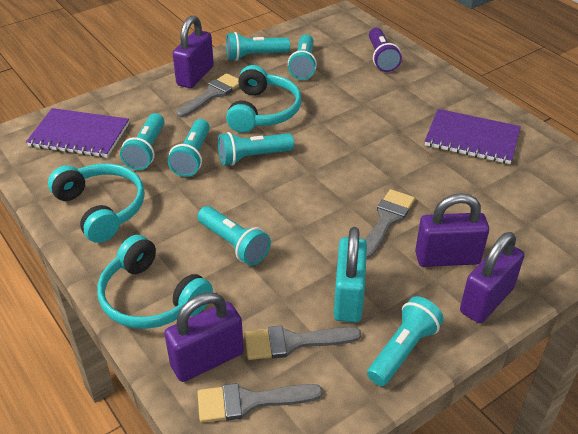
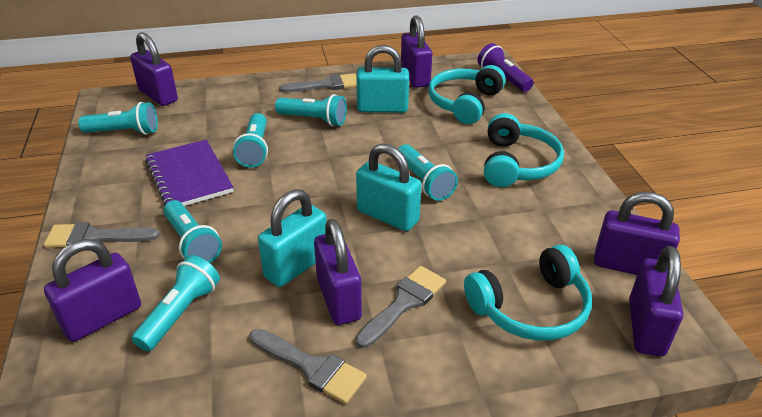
purple notebook: [26,108,129,158] [425,109,521,164] = 2 -> [145,140,233,206] = 1
purple padlock: [164,292,244,382] [173,15,214,88] [415,193,489,267] [460,232,524,323] = 4 -> [44,239,141,342] [130,32,178,106] [314,219,362,325] [401,15,432,88] [594,192,680,275] [629,246,683,356] = 6
turquoise flashlight: [120,113,165,170] [168,119,210,177] [198,206,271,265] [218,132,294,166] [226,32,290,61] [288,34,317,80] [367,296,444,386] = 7 -> [78,102,158,135] [131,255,220,352] [163,200,222,263] [233,113,268,168] [275,94,347,126] [398,144,458,201] = 6
turquoise padlock: [334,227,367,322] = 1 -> [258,189,327,287] [356,45,409,113] [356,143,422,231] = 3

